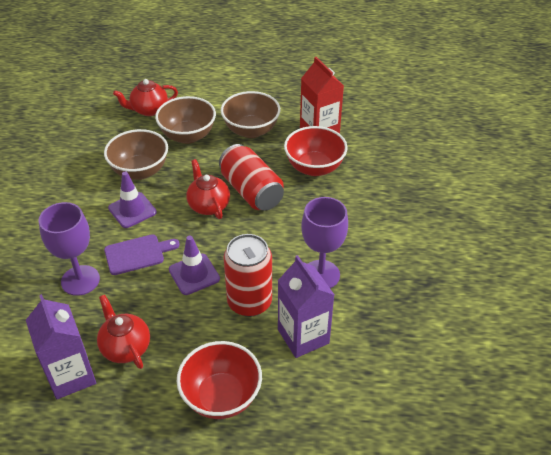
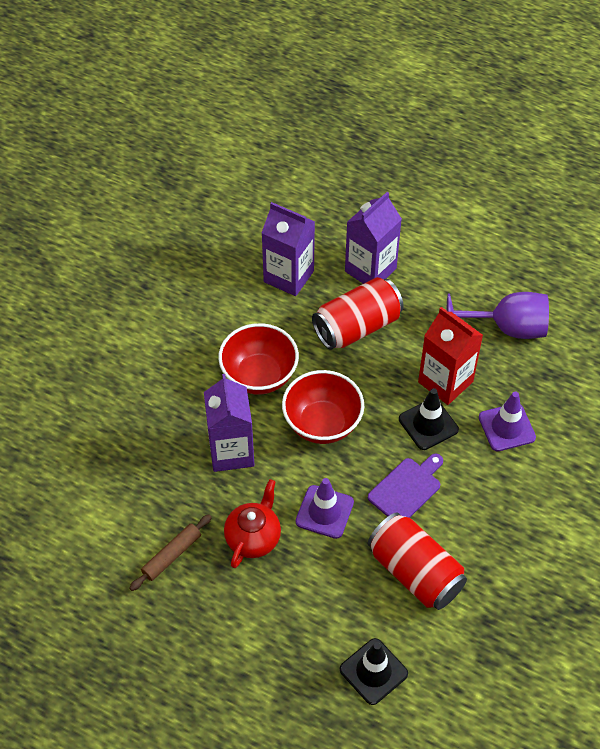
black traffic cone: none = 0 -> [340,638,408,705] [399,388,459,450] = 2
brown bowl: [104,129,168,180] [155,96,216,144] [221,91,281,138] = 3 -> none = 0
brown rolling pin: none = 0 -> [129,514,212,591] = 1
purple carton: [26,294,96,399] [278,255,334,358] = 2 -> [204,374,254,472] [262,202,315,296] [345,192,402,284] = 3
purple goblet: [39,202,100,296] [301,197,348,288] = 2 -> [446,292,549,339] = 1
red teapot: [97,295,150,369] [113,79,178,116] [186,159,230,219] = 3 -> [224,479,281,568] = 1

